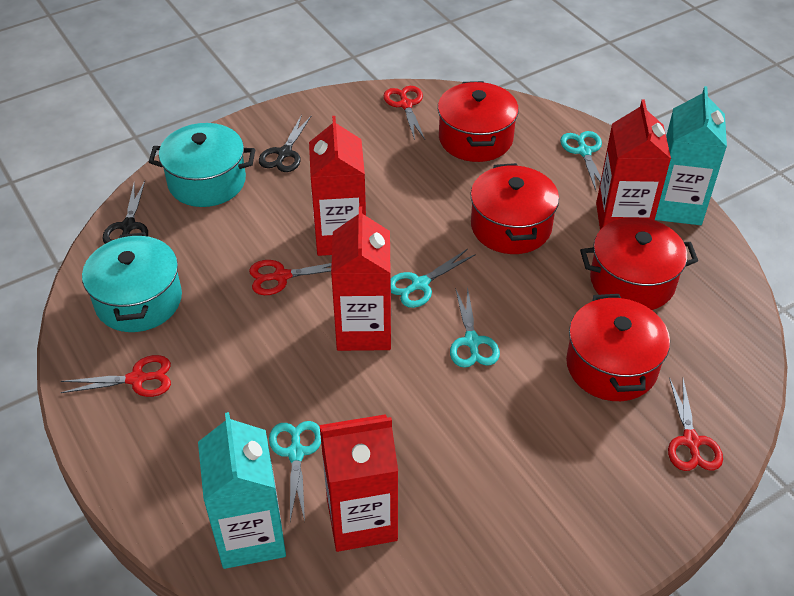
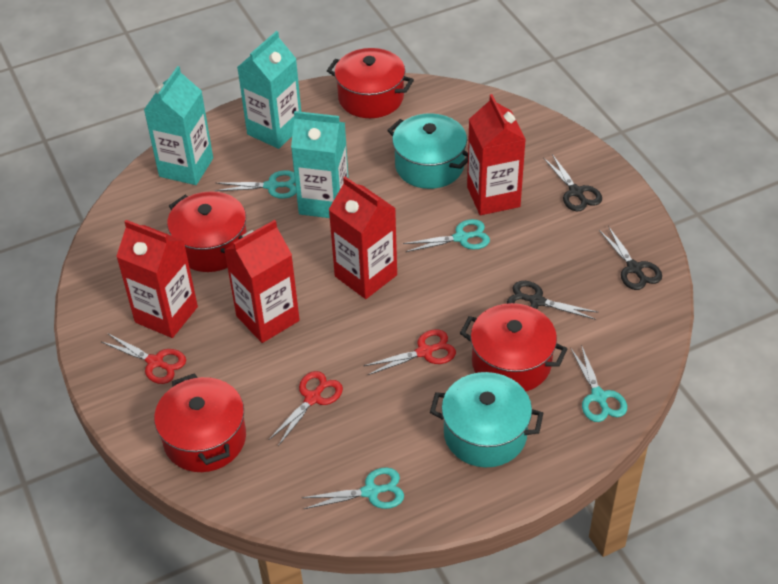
black scissors: [103,181,148,244] [259,115,311,172] = 2 -> [507,281,599,320] [544,154,602,211] [599,226,662,290] = 3
red scissors: [60,355,171,397] [249,260,332,295] [383,86,425,140] [668,378,723,471] = 4 -> [102,334,186,384] [269,371,343,446] [364,329,456,375] = 3
turquoise carton: [198,412,286,569] [655,86,727,225] = 2 -> [144,66,213,185] [237,31,301,149] [291,111,349,218] = 3

